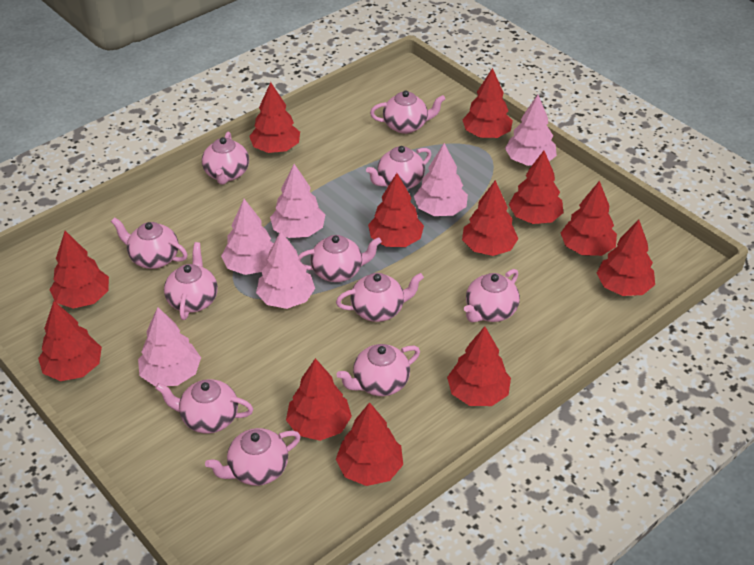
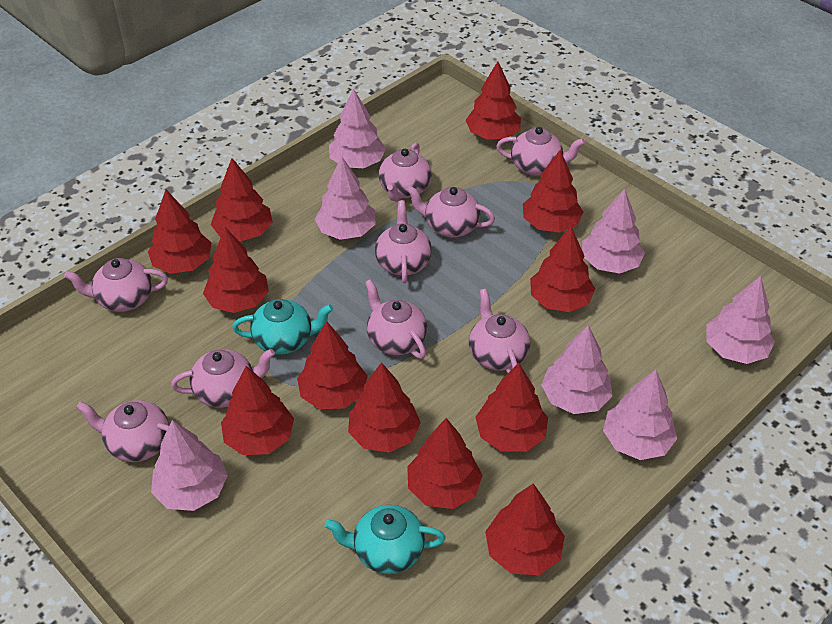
pink teapot: [111,217,188,269] [155,379,253,434] [164,242,218,320] [202,132,249,185] [205,428,301,486] [298,235,382,282] [336,273,424,322] [337,344,420,396] [366,146,432,189] [370,91,445,134] [464,269,520,322] = 11 -> [64,258,168,312] [76,400,169,462] [171,349,275,408] [365,279,428,359] [375,200,432,283] [379,142,432,201] [406,185,495,237] [469,289,530,373] [496,127,585,176] = 9
pink tree: [138,307,201,386] [221,199,274,275] [256,231,315,309] [270,164,325,238] [414,143,468,216] [505,95,557,166] = 6 -> [151,420,228,511] [315,157,375,240] [329,88,386,168] [541,325,612,414] [582,189,645,274] [603,370,677,460] [706,276,775,364] = 7
turquoise teapot: none = 0 -> [232,299,333,355] [325,505,445,574] = 2

